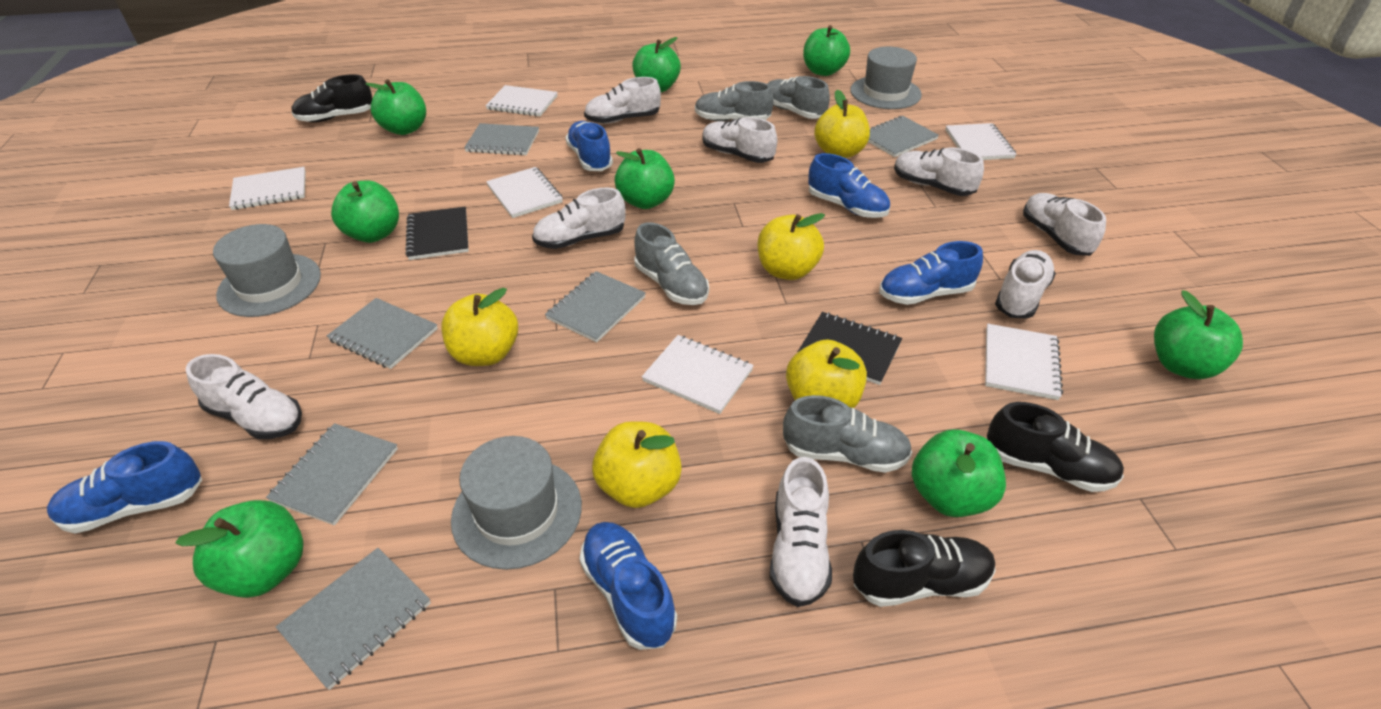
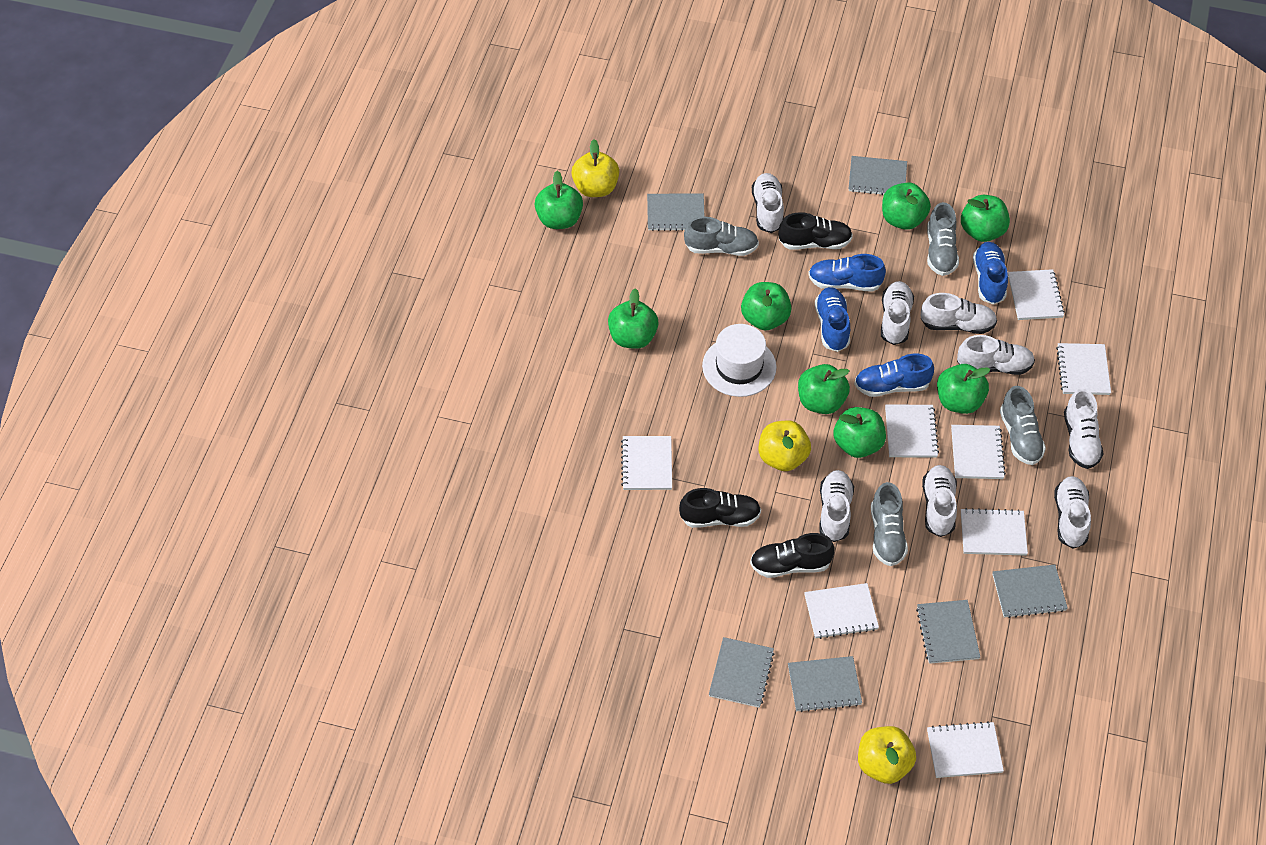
black notebook: [405,207,469,260] [798,312,902,385] = 2 -> none = 0
blue shoe: [47,441,203,533] [565,121,613,171] [579,522,677,650] [808,153,890,218] [880,241,983,305] = 5 -> [808,254,886,292] [815,287,850,352] [854,354,934,397] [973,242,1008,305] = 4
grey hat: [213,224,321,317] [451,436,582,570] [850,46,922,109] = 3 -> none = 0
white hat: none = 0 -> [702,324,776,397] = 1
white notebook: [229,167,306,210] [485,85,558,117] [486,167,563,218] [642,335,754,414] [945,123,1017,160] [985,324,1063,400] = 6 -> [621,436,672,490] [804,583,879,639] [885,405,939,458] [927,721,1004,778] [951,425,1006,479] [961,508,1028,556] [1008,269,1065,320] [1056,343,1111,395] = 8
yellow apple: [441,288,518,366] [592,421,682,508] [758,213,825,280] [786,339,867,408] [814,90,870,158] = 5 -> [572,139,619,197] [759,420,811,471] [858,726,916,784] = 3

